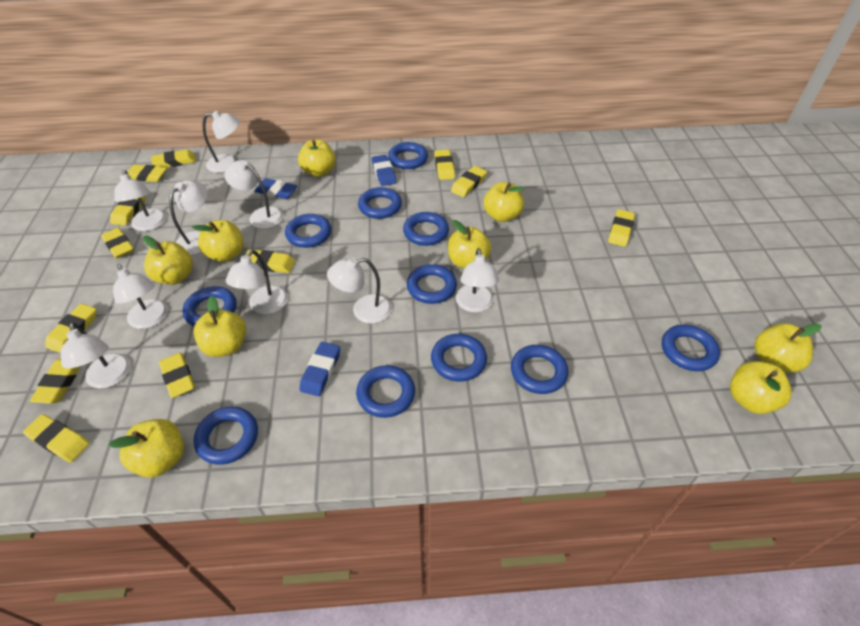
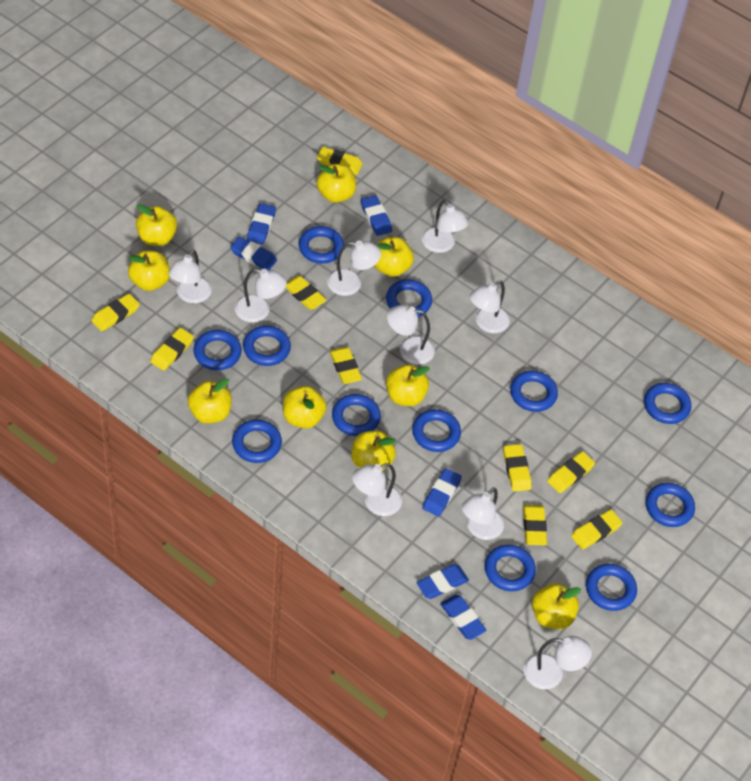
blue eraser: [254,178,297,199] [299,342,340,396] [371,155,397,186] = 3 -> [230,236,277,270] [247,203,276,244] [361,195,392,236] [416,564,469,599] [422,468,462,517] [440,595,487,640] = 6
blue ring: [182,286,237,326] [194,407,258,465] [285,214,331,248] [356,365,415,418] [358,187,402,219] [388,142,428,169] [403,212,449,246] [407,264,457,304] [431,334,487,382] [511,345,568,394] [662,325,720,371] = 11 -> [193,330,242,370] [232,420,282,463] [243,325,291,366] [299,226,344,264] [332,394,381,436] [386,279,432,317] [412,409,461,452] [485,545,536,591] [510,371,558,412] [586,564,637,611] [644,383,691,424] [646,483,695,527] = 12
yellow eraser: [23,414,90,462] [30,359,81,404] [45,304,96,353] [101,228,134,259] [110,196,146,226] [128,165,167,182] [151,149,196,168] [159,353,195,398] [245,249,295,273] [434,149,455,180] [451,166,487,197] [608,209,635,247] = 12 -> [92,294,140,332] [150,328,194,371] [285,276,327,310] [317,147,363,175] [330,347,362,384] [503,444,531,492] [523,505,547,545] [547,451,595,493] [571,509,623,550] = 9

